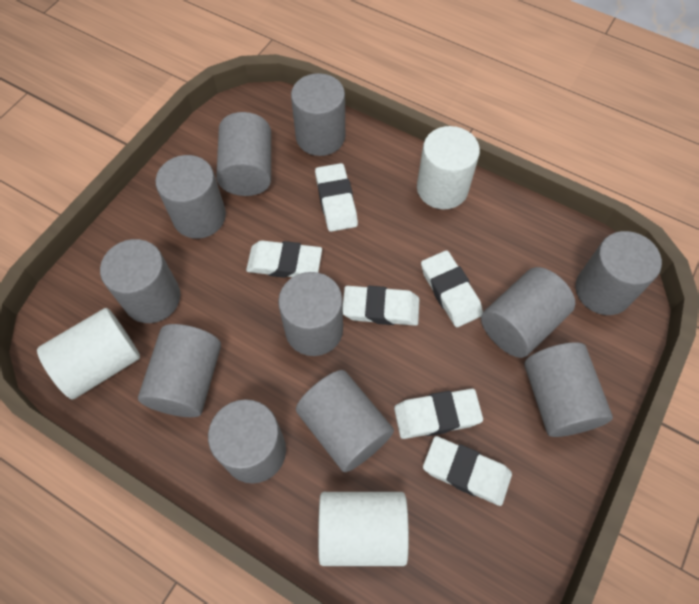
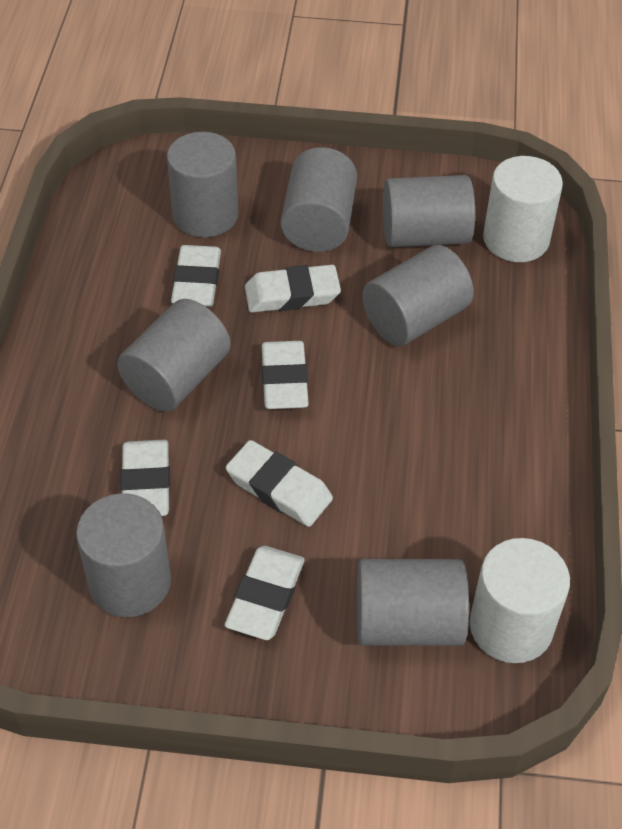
grey cylinder: [100,239,180,323] [138,324,221,417] [155,155,226,239] [208,399,286,484] [216,112,271,196] [278,272,343,356] [291,73,345,156] [296,370,394,472] [481,267,575,358] [524,342,613,437] [576,231,662,315] = 11 -> [76,493,171,617] [117,299,231,412] [167,132,238,237] [281,147,357,252] [357,559,469,646] [362,245,474,346] [383,175,475,247] = 7
white cylinder: [37,308,140,399] [318,492,409,566] [417,126,480,209] = 3 -> [470,538,570,663] [483,156,563,262] = 2

